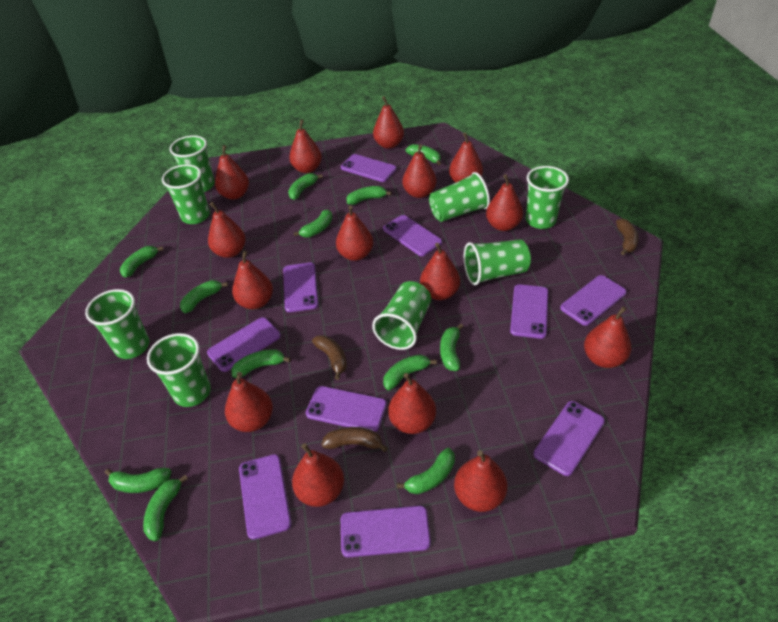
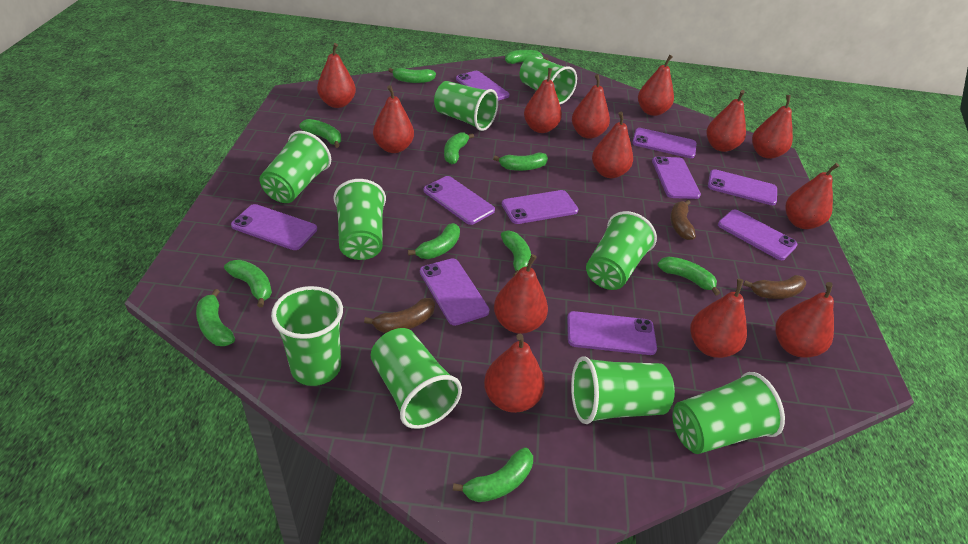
green banana: [105,468,172,493] [120,246,164,278] [143,475,188,541] [180,280,228,313] [231,349,291,378] [288,173,323,200] [293,209,333,237] [346,186,392,205] [383,354,437,390] [397,448,455,494] [406,144,441,165] [440,324,464,371] = 12 -> [196,289,235,346] [224,260,272,307] [299,119,341,148] [388,68,436,83] [408,223,460,259] [444,132,474,164] [453,447,533,502] [493,152,548,171] [501,230,531,277] [505,50,548,64] [658,256,720,295] = 11
green cup: [85,289,150,359] [147,333,211,407] [162,164,210,224] [170,135,215,192] [372,281,431,350] [429,172,490,222] [464,239,531,285] [526,166,569,229] = 8 -> [260,131,331,203] [271,286,343,386] [333,179,386,260] [370,328,462,429] [434,81,498,131] [519,55,577,104] [571,356,675,424] [586,211,657,290] [673,372,785,454] = 9
red pear: [208,202,246,258] [215,145,249,200] [225,372,273,432] [232,251,273,309] [289,119,322,173] [292,443,344,507] [336,206,373,261] [373,96,404,149] [388,373,436,434] [403,144,436,198] [420,243,460,300] [449,132,483,183] [454,450,507,512] [486,174,523,231] [584,306,631,368] = 15 -> [317,43,356,108] [373,85,414,153] [484,334,545,413] [494,254,548,334] [524,68,562,133] [572,74,610,139] [592,112,633,178] [638,55,674,116] [690,279,747,358] [707,90,746,152] [752,95,793,159] [775,282,834,358] [785,163,839,229] = 13

